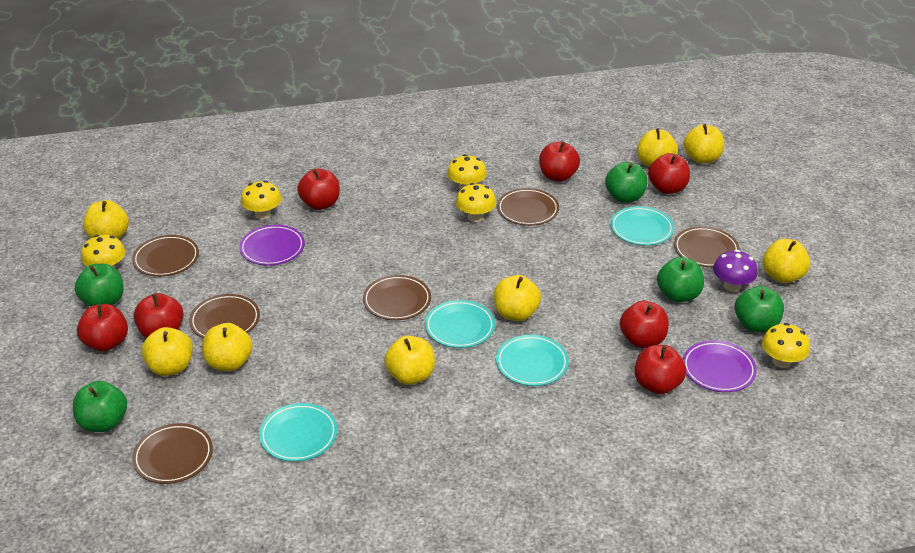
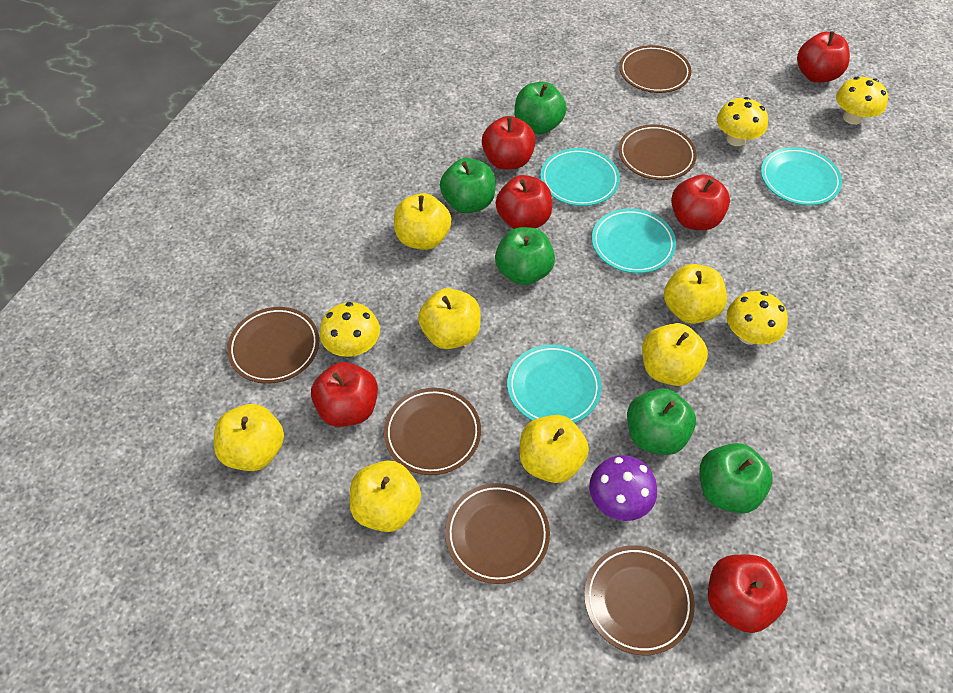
purple plate: [239,225,305,266] [683,340,757,392] = 2 -> none = 0
red apple: [77,304,128,351] [134,293,184,338] [297,169,340,210] [539,141,580,182] [620,301,669,348] [635,345,686,394] [648,153,690,194] = 7 -> [311,362,378,427] [482,116,536,170] [496,175,552,229] [671,174,730,230] [708,555,788,633] [797,31,850,83] = 6
yellow apple: [83,200,129,239] [141,327,193,376] [202,323,253,371] [384,336,435,385] [494,275,541,321] [637,128,678,167] [684,124,724,164] [763,239,810,283] = 8 -> [214,404,284,471] [349,460,421,532] [394,193,451,250] [418,288,481,349] [520,415,589,483] [642,323,708,386] [664,264,727,324] = 7
yellow mushroom: [81,235,125,269] [241,181,282,220] [447,154,487,190] [456,183,496,222] [762,323,810,368] = 5 -> [320,302,380,357] [717,97,768,146] [726,291,788,345] [836,77,888,125] = 4

